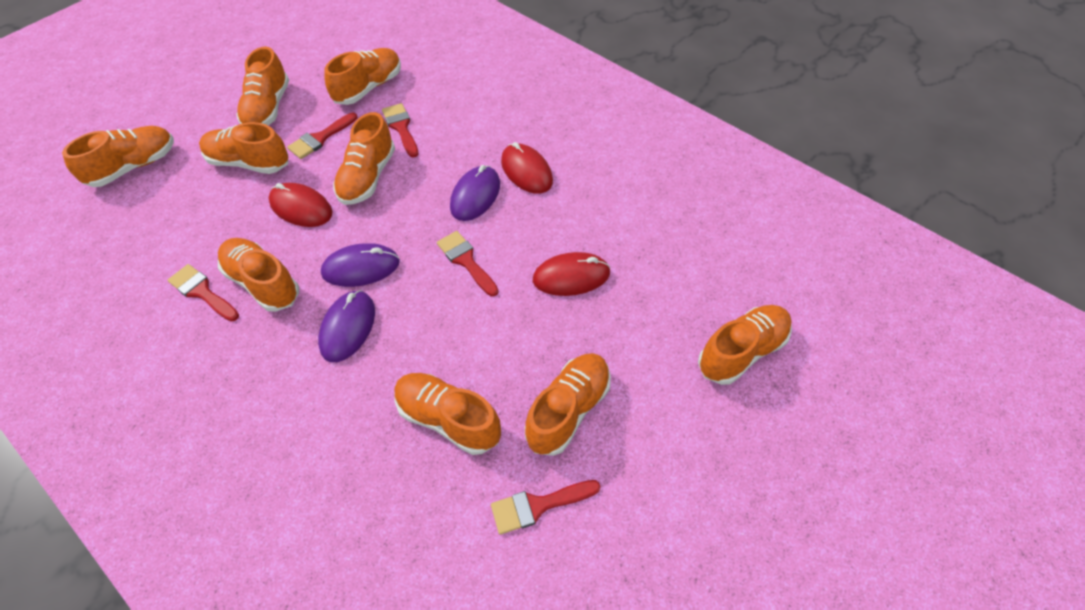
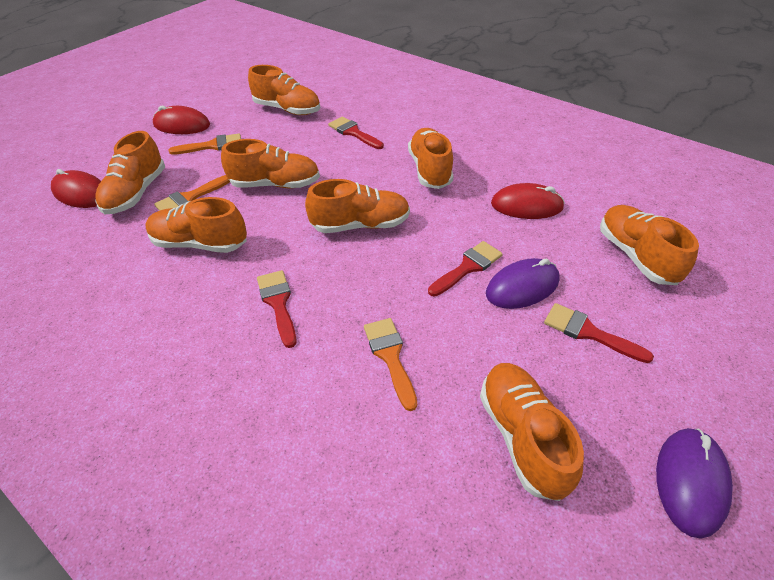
orange brush: none = 0 -> [154,175,230,211] [169,133,241,155] [364,318,417,411] = 3
orange shoe: [62,126,174,187] [199,122,288,174] [218,238,299,312] [236,46,289,125] [324,48,401,105] [333,112,395,205] [394,373,501,455] [525,353,611,456] [698,305,792,385] = 9 -> [95,131,165,214] [145,197,247,253] [221,139,320,188] [248,65,320,115] [305,179,410,233] [408,128,453,189] [480,363,584,501] [600,205,699,285] = 8
purple mouse: [318,290,375,362] [321,243,400,287] [450,165,500,221] = 3 -> [486,258,560,309] [656,428,733,539] = 2
red brush: [168,264,239,322] [287,113,357,159] [382,103,419,158] [437,231,499,297] [491,480,601,535] = 5 -> [257,270,296,348] [328,117,384,149] [428,241,503,297] [544,303,654,363] = 4

